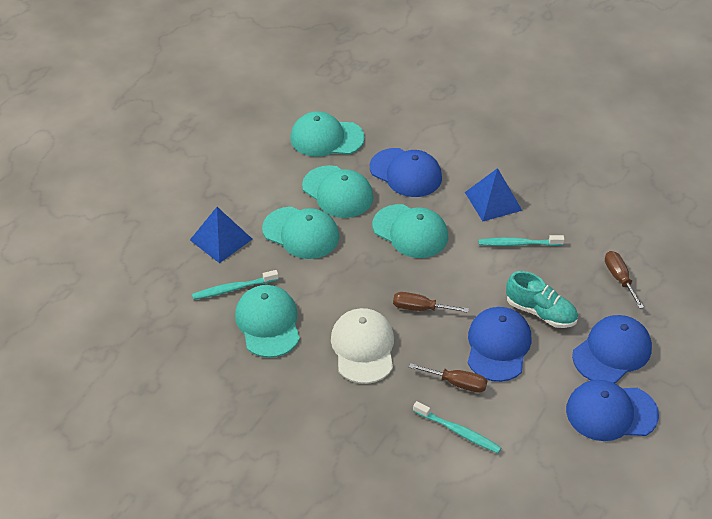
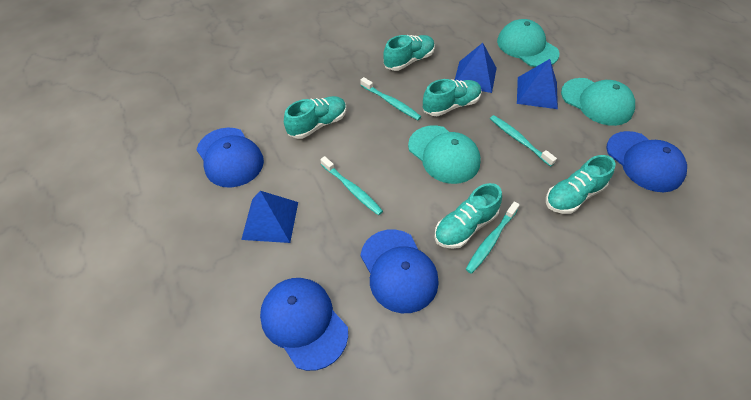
blue pyramid: [190,207,252,263] [465,168,522,221] = 2 -> [241,191,298,243] [455,43,497,93] [517,59,558,109] = 3
brown screwdriver: [393,292,469,313] [409,363,487,393] [605,251,644,309] = 3 -> none = 0
turquoise cap: [235,285,300,358] [262,207,339,259] [290,111,365,157] [302,165,373,218] [372,204,448,258] = 5 -> [408,126,481,184] [497,19,559,67] [561,78,635,126] = 3
turquoise shoe: [506,271,578,328] = 1 -> [284,96,347,139] [383,35,435,71] [423,79,482,116] [434,183,502,249] [546,155,615,214] = 5
turquoise toothbrush: [192,270,278,300] [413,401,501,453] [479,235,564,246] = 3 -> [320,156,383,215] [360,77,421,120] [466,201,520,274] [490,115,557,167] = 4
white cap: [331,308,394,384] = 1 -> none = 0

